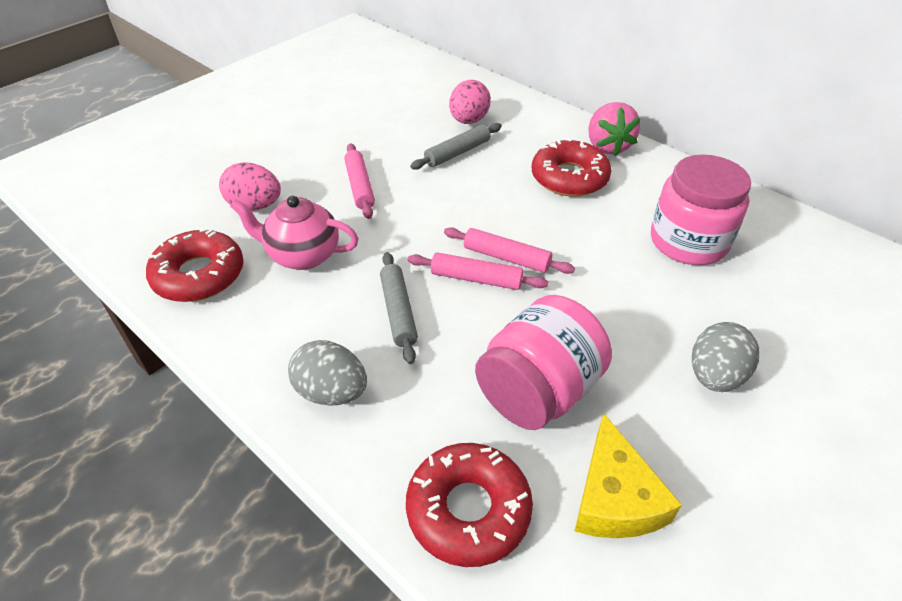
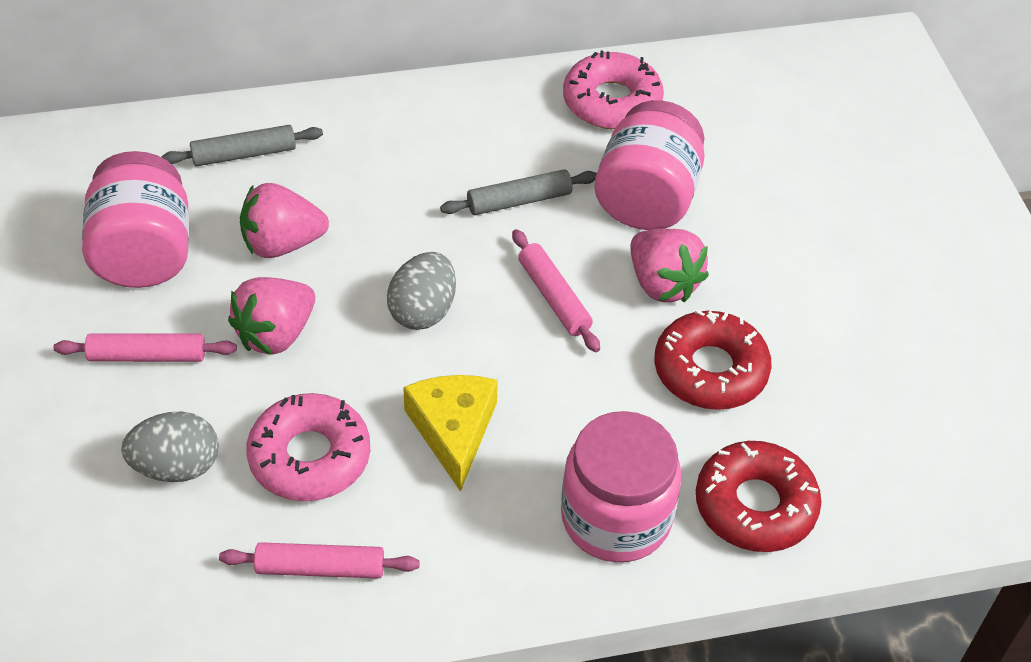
pink donut: none = 0 -> [246,393,370,501] [563,51,664,129] = 2
pink egg: [219,162,281,211] [449,80,491,124] = 2 -> none = 0
pink jar: [475,295,612,430] [651,154,751,265] = 2 -> [82,151,189,288] [561,411,682,562] [595,100,704,230] = 3
pink strawberry: [588,102,640,156] = 1 -> [228,277,315,355] [240,183,329,258] [630,229,709,302] = 3
pink teapot: [230,196,359,270] = 1 -> none = 0
red donut: [146,228,244,302] [406,443,533,567] [532,138,612,197] = 3 -> [654,309,771,410] [696,441,821,552] = 2

